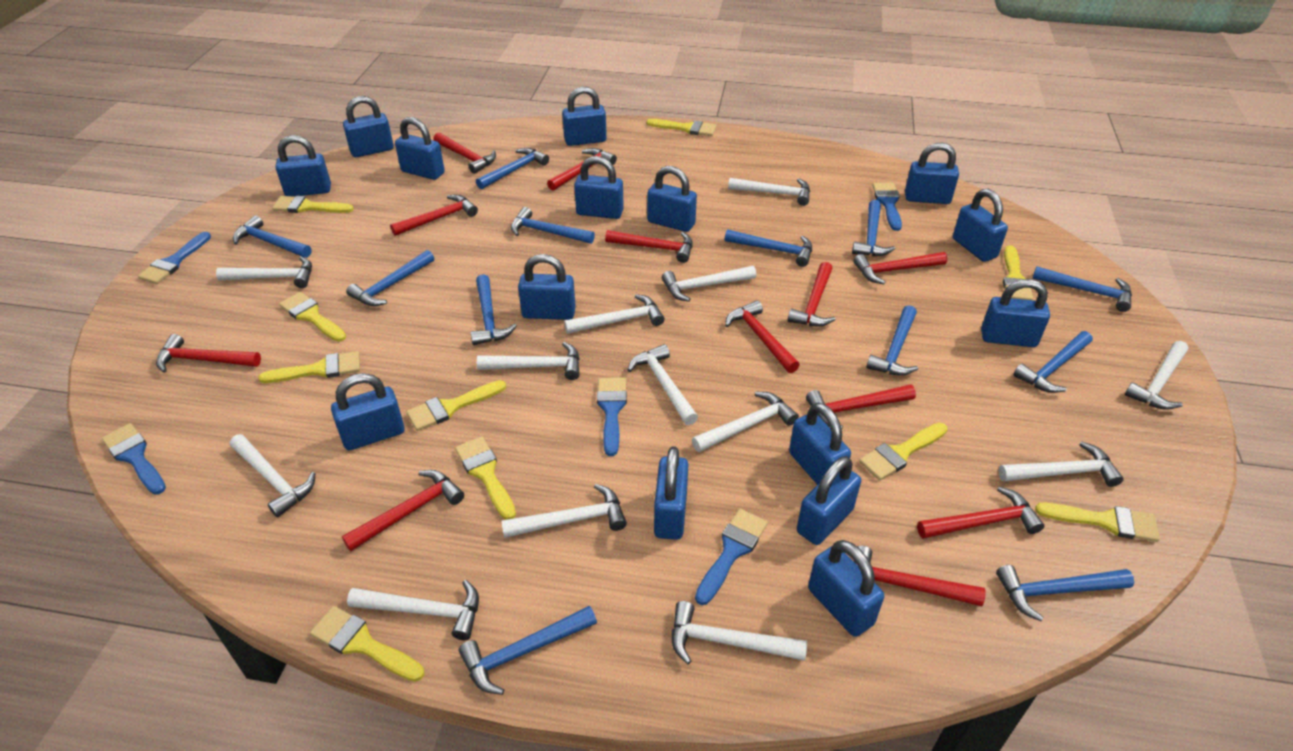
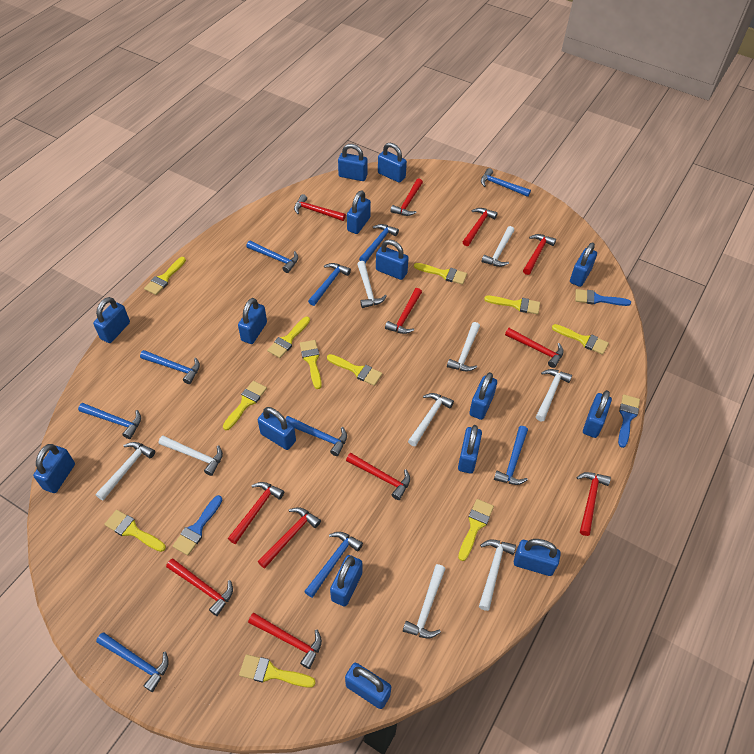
blue brush: [102,423,166,495] [138,232,211,284] [597,377,627,456] [695,509,768,605] [873,183,902,231] = 5 -> [173,495,222,555] [575,289,631,306] [618,395,640,448] = 3
blue hammer: [233,215,312,258] [346,250,434,306] [459,606,597,695] [471,274,517,345] [476,148,549,189] [511,207,595,244] [725,229,812,267] [852,200,895,256] [867,305,918,376] [996,565,1134,621] [1013,331,1093,393] [1032,266,1132,312] = 12 -> [78,403,141,439] [96,632,169,692] [140,350,200,384] [246,241,298,273] [285,416,347,456] [304,532,363,598] [308,263,351,306] [359,224,399,263] [481,168,531,197] [494,426,528,485] = 10
white hammer: [216,256,312,288] [230,434,315,517] [347,580,479,640] [477,342,580,380] [501,484,627,538] [564,294,664,334] [628,344,698,425] [662,266,756,302] [672,601,807,664] [692,392,799,452] [728,178,810,206] [999,441,1124,487] [1125,341,1188,410] = 13 -> [95,442,155,501] [159,436,223,476] [357,261,386,308] [403,564,445,639] [408,393,454,446] [447,322,480,372] [479,539,516,611] [482,226,515,267] [536,369,572,421] = 9
yellow brush: [258,351,360,383] [272,196,354,213] [279,292,346,342] [310,606,424,682] [406,380,506,431] [455,436,516,520] [646,119,717,136] [859,423,948,480] [1003,245,1033,300] [1035,503,1160,542] = 10 -> [104,510,166,552] [144,257,186,295] [223,381,267,430] [239,654,316,688] [267,317,310,358] [300,340,322,389] [327,354,382,386] [414,263,467,285] [458,499,494,561] [484,296,540,314] [552,324,609,355] = 11

